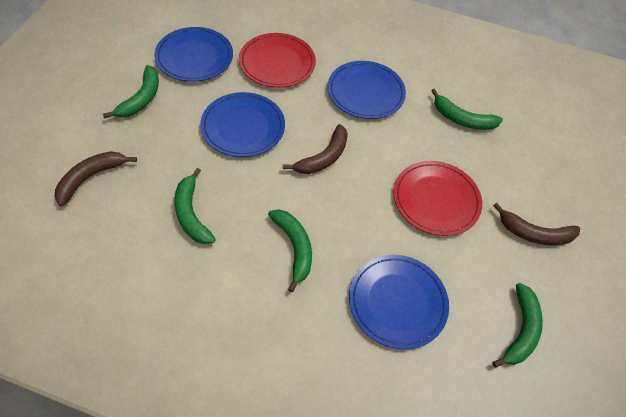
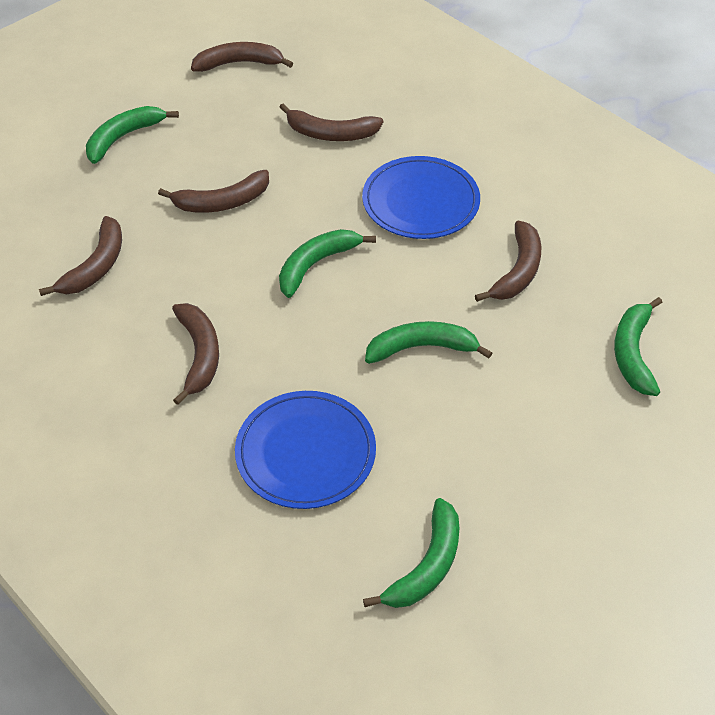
blue plate: [154,27,233,82] [200,92,285,157] [327,61,406,119] [349,255,449,349] = 4 -> [235,391,376,509] [362,156,480,239] = 2
brown banana: [55,151,137,206] [283,124,348,174] [493,203,580,245] = 3 -> [39,216,122,296] [158,170,269,213] [172,303,219,405] [191,42,293,72] [280,103,383,141] [475,221,541,302] = 6
red plate: [239,33,316,88] [394,161,482,236] = 2 -> none = 0

